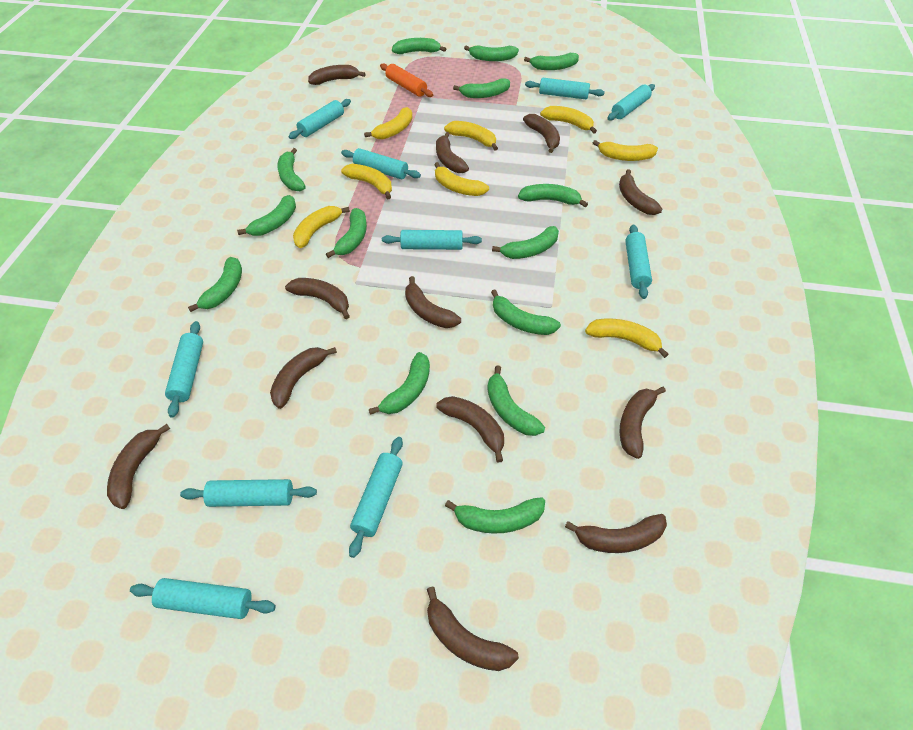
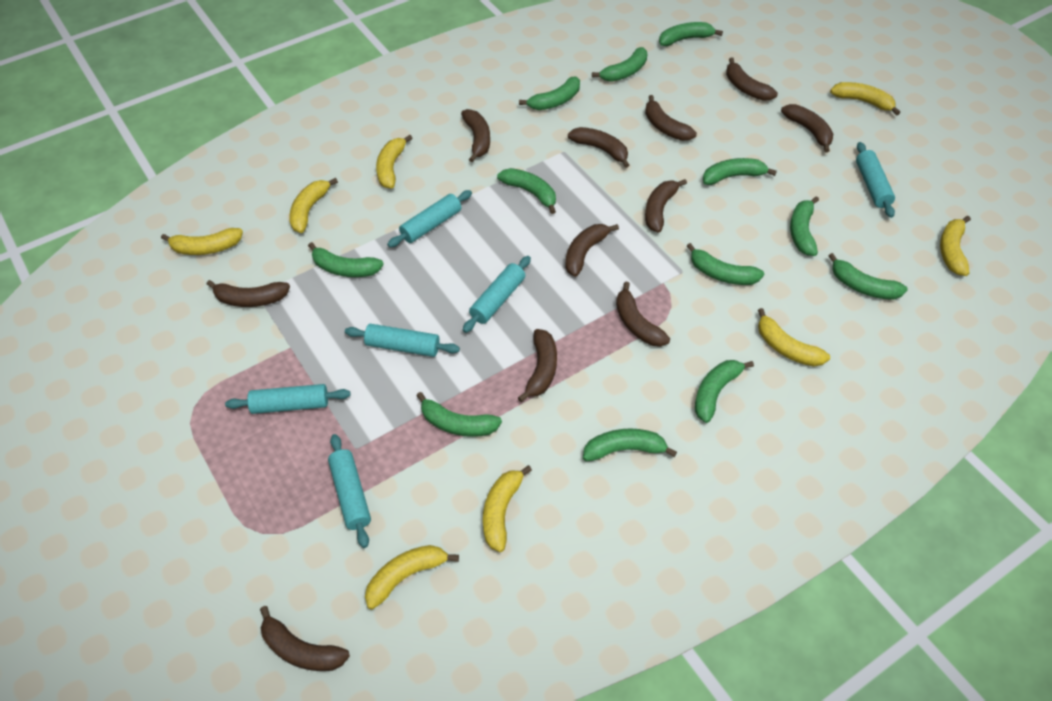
brown banana: [107,424,170,509] [270,347,337,409] [285,278,350,319] [308,65,366,85] [405,276,461,328] [427,586,519,671] [436,132,469,173] [436,396,504,463] [523,114,560,153] [565,514,667,553] [619,169,662,215] [619,387,666,459] = 12 -> [207,280,290,307] [260,606,350,671] [461,109,490,162] [518,329,557,402] [565,224,619,277] [568,127,629,168] [616,281,670,347] [645,95,697,141] [645,179,687,233] [726,58,778,101] [781,104,833,153] = 11
green banana: [188,257,242,312] [237,195,296,236] [277,148,306,191] [326,208,367,258] [369,352,430,415] [392,38,446,54] [445,497,545,534] [453,78,510,98] [464,45,519,61] [487,366,545,436] [491,290,561,335] [492,226,559,259] [518,184,588,207] [524,53,579,70] = 14 -> [308,242,384,277] [416,392,502,437] [497,168,556,214] [519,77,580,110] [583,429,677,461] [592,47,647,82] [659,22,723,46] [687,243,764,285] [695,360,754,423] [703,158,777,185] [790,196,819,256] [828,253,908,300] = 12
orange rolling pin: [380,63,433,97] = 1 -> none = 0
turquoise rolling pin: [130,578,276,619] [165,321,203,418] [180,479,317,507] [288,99,351,139] [341,148,421,179] [349,437,403,558] [382,230,482,250] [525,78,605,99] [607,84,655,121] [625,224,652,299] = 10 -> [225,384,351,414] [328,434,371,548] [345,324,460,357] [387,190,472,247] [463,256,531,333] [856,142,895,218] = 6

